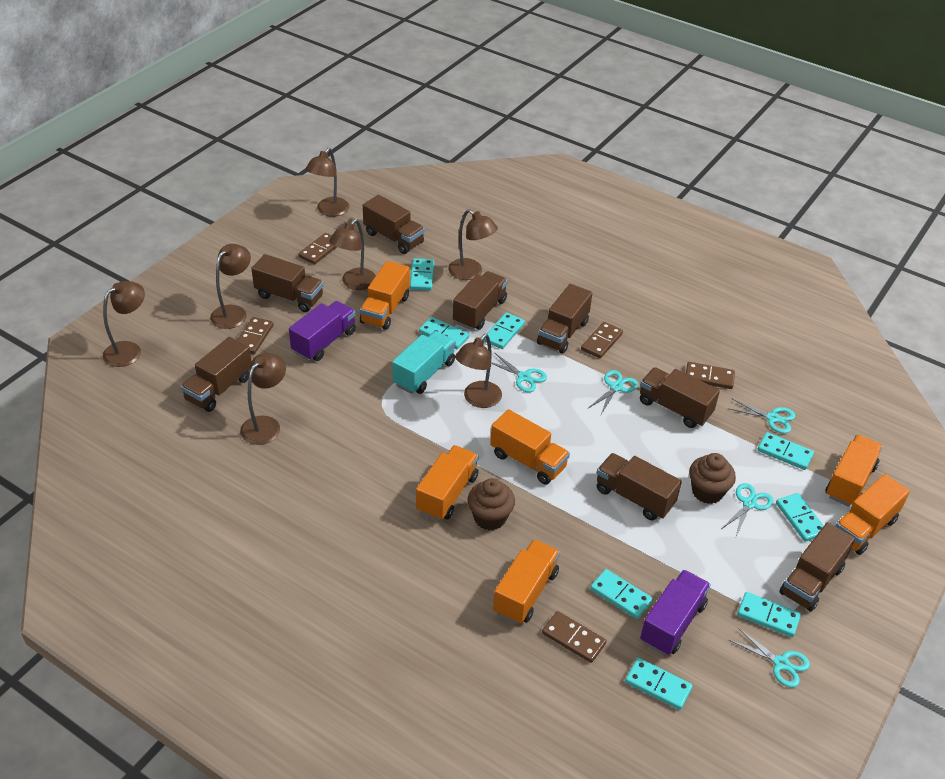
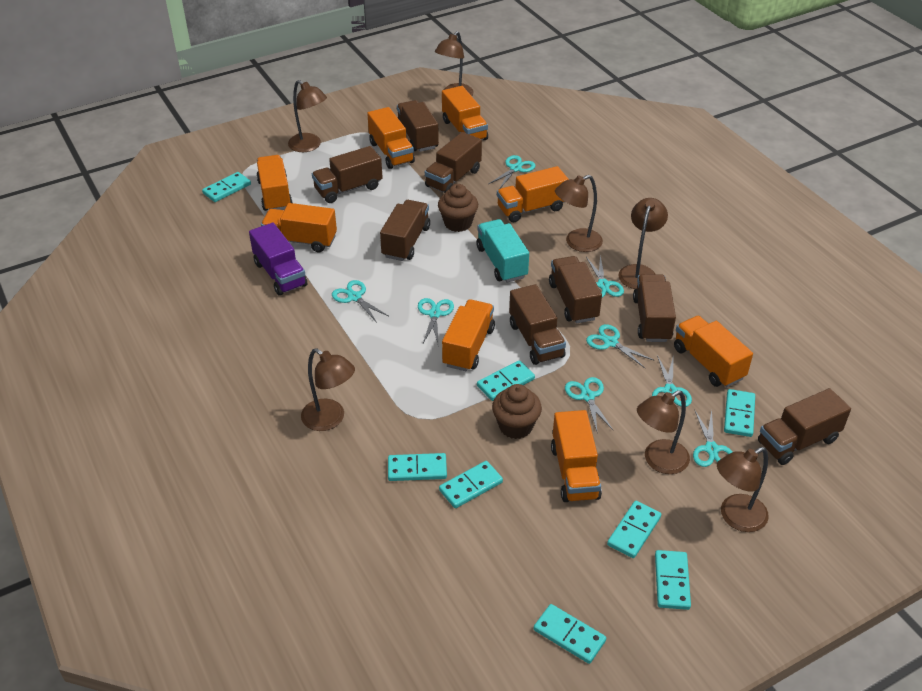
brown domino: [237,317,274,354] [298,233,337,265] [542,611,606,663] [581,322,623,358] [686,362,735,389] = 5 -> none = 0
orange truck: [360,261,410,330] [416,445,479,521] [490,409,570,484] [493,539,560,624] [825,435,883,507] [835,474,910,555] = 6 -> [257,155,292,211] [261,203,337,252] [367,107,415,169] [442,86,488,140] [442,299,495,371] [497,166,569,222] [551,410,602,502] [674,316,753,387] = 8
purple truck: [289,301,356,361] [640,570,711,655] = 2 -> [249,223,307,296] = 1
turquoise scissors: [491,352,547,392] [588,370,638,414] [721,483,773,536] [729,398,795,433] [729,628,810,687] = 5 -> [332,280,388,323] [418,298,454,343] [489,155,536,188] [565,377,614,431] [586,255,624,297] [586,324,655,368] [652,355,692,407] [693,410,732,467] = 8

